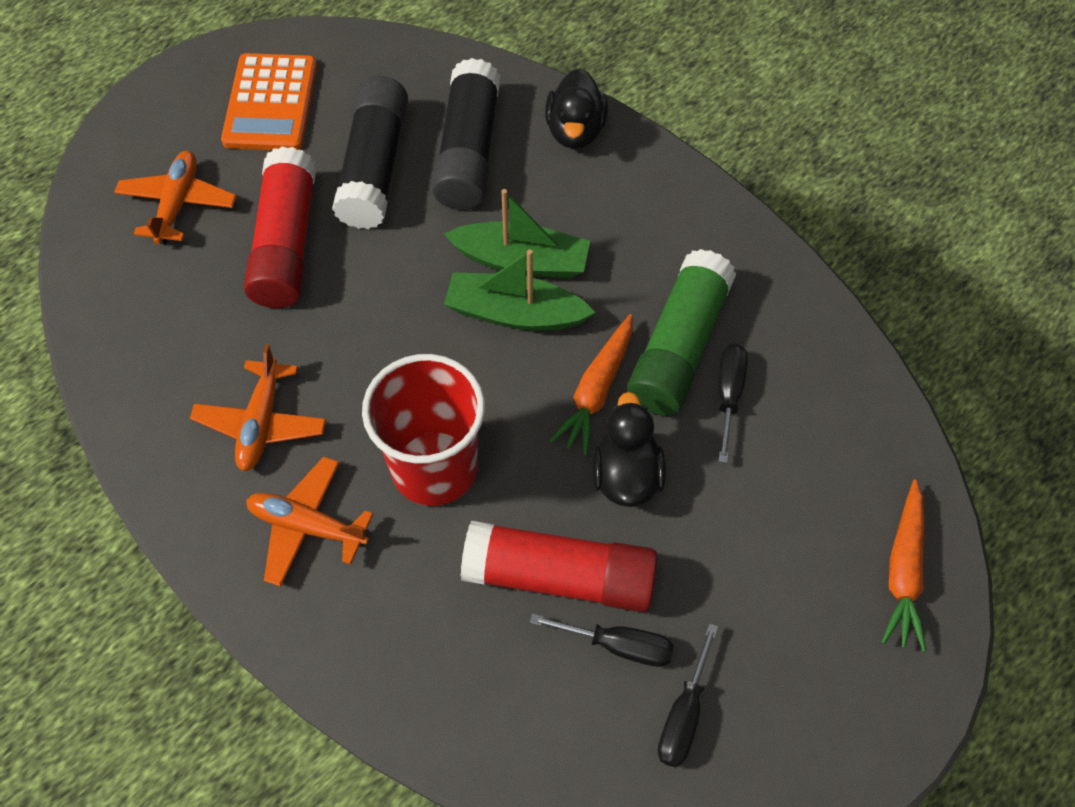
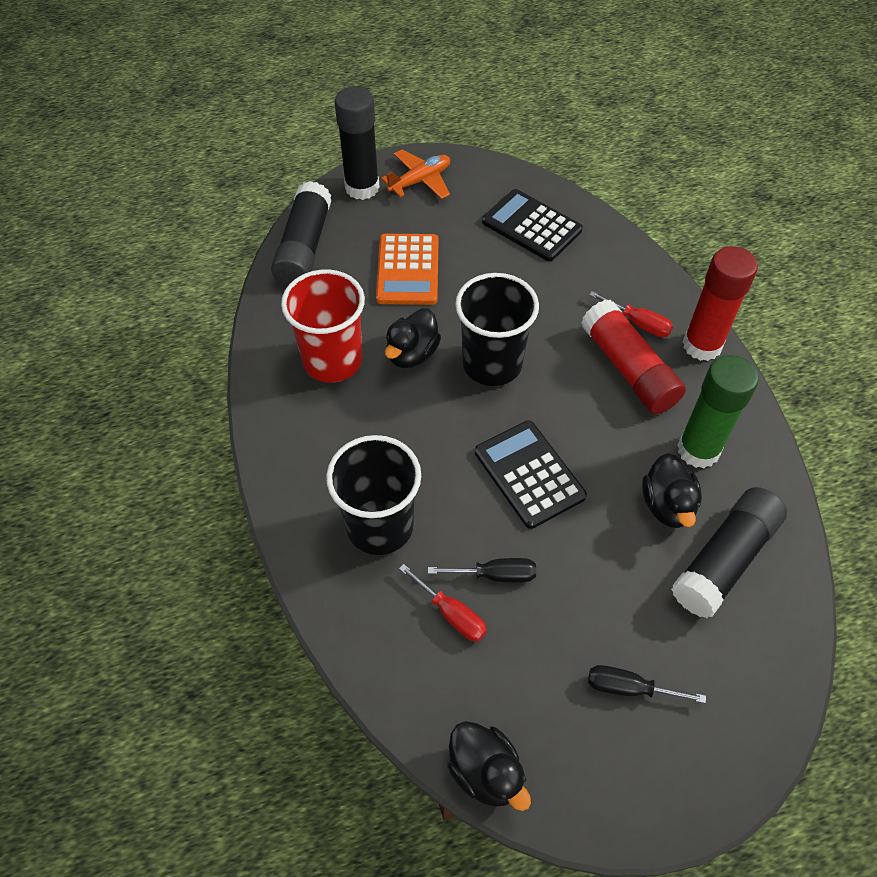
black calculator: none = 0 -> [475,420,587,529] [482,189,583,261] = 2
black cup: none = 0 -> [326,435,421,555] [455,273,539,386] = 2
black duck: [545,68,608,149] [591,392,666,507] = 2 -> [385,308,441,368] [447,721,531,811] [642,453,702,528] = 3
black glue stick: [332,76,408,229] [432,58,500,210] = 2 -> [271,181,332,286] [335,87,379,200] [671,487,787,618] = 3
black screwdriver: [530,614,674,667] [658,624,718,768] [718,344,748,463] = 3 -> [428,558,536,583] [588,665,706,703] = 2
green boat: [444,189,590,278] [444,249,596,331] = 2 -> none = 0
orange carrot: [549,314,633,456] [882,480,926,652] = 2 -> none = 0
orange plane: [114,151,237,244] [190,344,326,471] [246,457,373,587] = 3 -> [381,150,450,199] = 1
red screwdriver: none = 0 -> [399,564,487,641] [589,291,673,337] = 2

